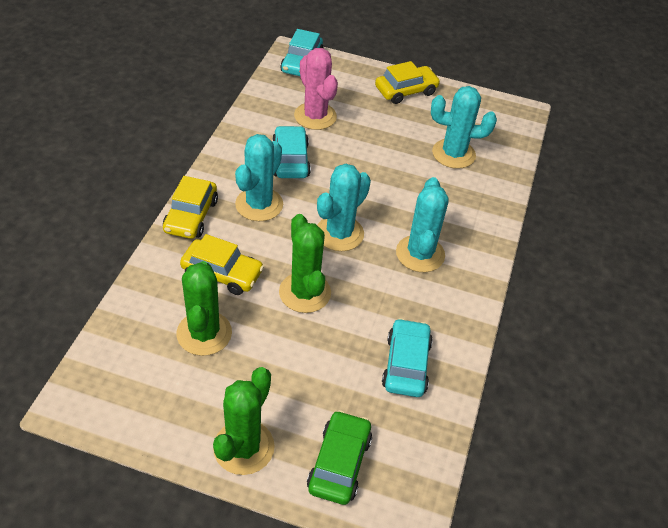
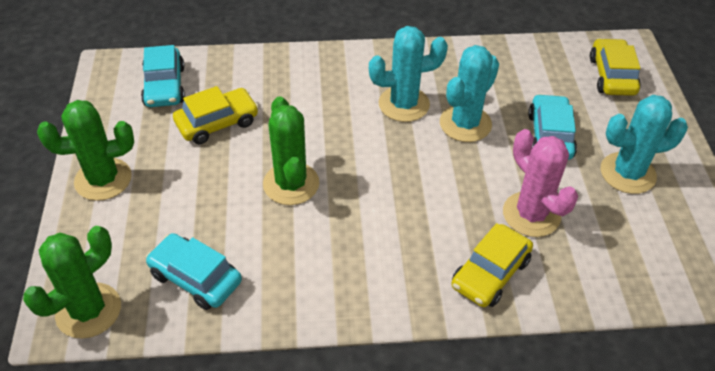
green car: [307,410,372,505] = 1 -> none = 0
turquoise cactus: [235,134,283,221] [317,164,371,251] [396,177,449,272] [431,86,497,169] = 4 -> [369,26,448,122] [440,45,499,142] [601,95,688,194] = 3

